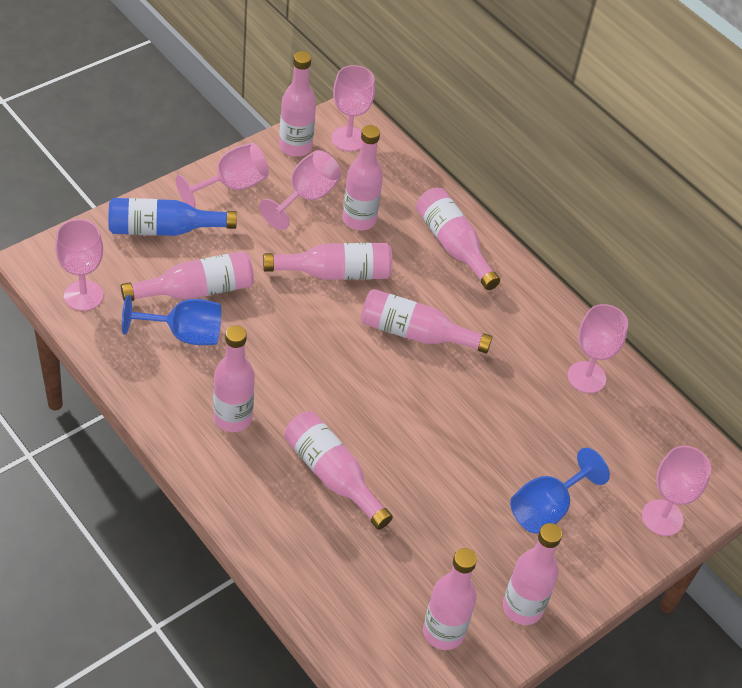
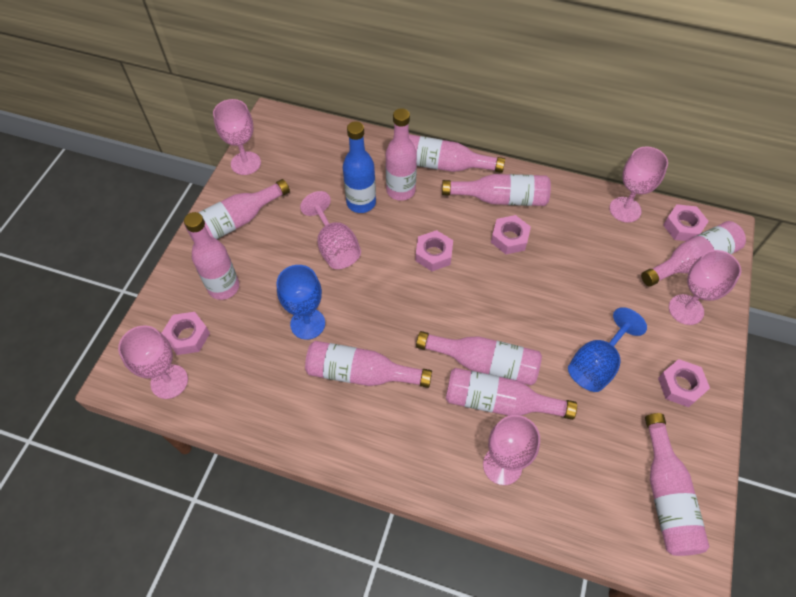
pink nut: none = 0 -> [162,312,210,355] [415,230,453,271] [491,215,531,254] [658,359,710,407] [663,204,709,241] = 5

